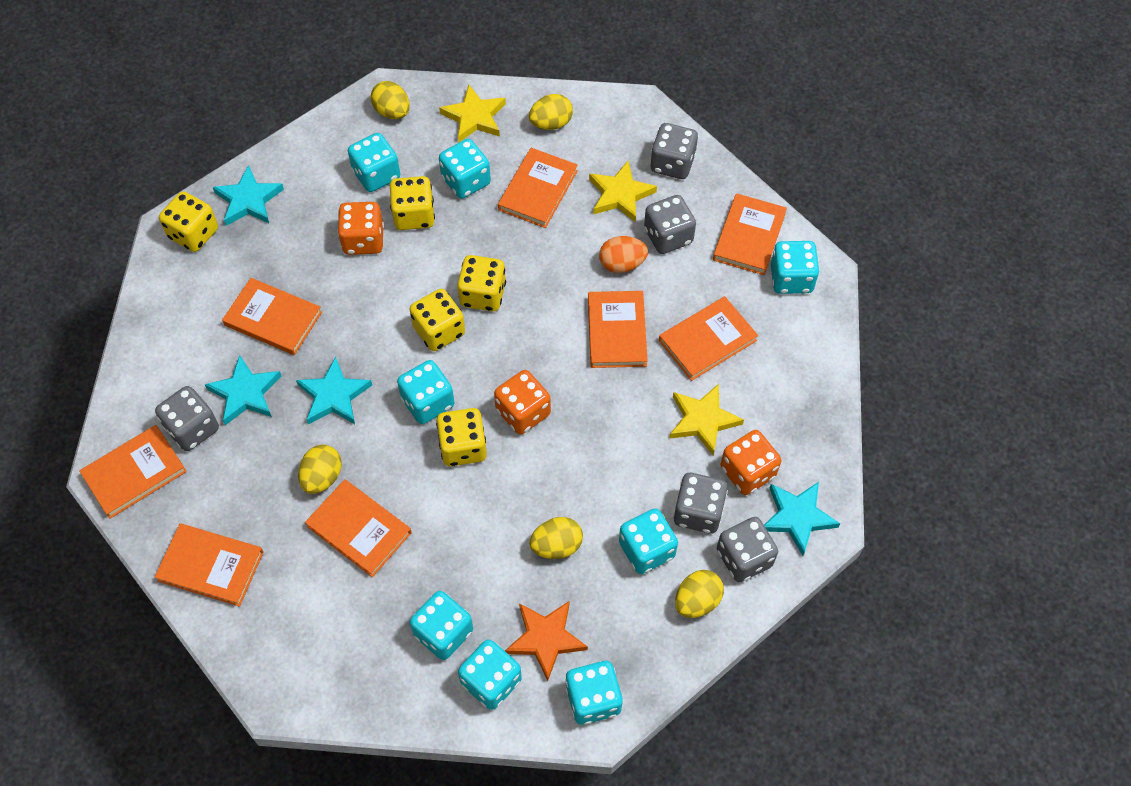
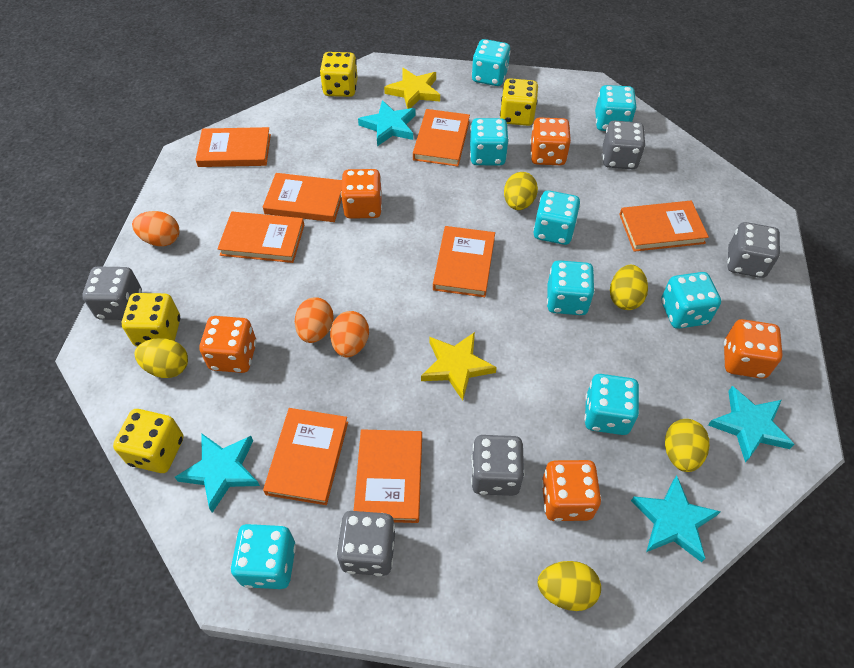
orange dice: [337,202,384,255] [494,370,551,435] [721,430,781,495] = 3 -> [200,316,257,373] [341,169,382,219] [530,118,571,165] [541,460,601,521] [724,319,783,379] = 5
orange egg: [599,236,648,273] = 1 -> [132,211,179,246] [295,297,333,343] [330,311,369,357] = 3
orange star: [505,601,588,681] = 1 -> none = 0
yellow dice: [159,191,218,252] [390,176,435,230] [409,289,465,351] [436,408,487,466] [457,255,506,312] = 5 -> [113,409,184,473] [122,293,180,347] [320,52,358,97] [500,78,538,126] = 4
yellow star: [439,85,506,143] [589,161,657,222] [669,384,744,455] = 3 -> [384,68,440,109] [421,332,497,401] = 2

